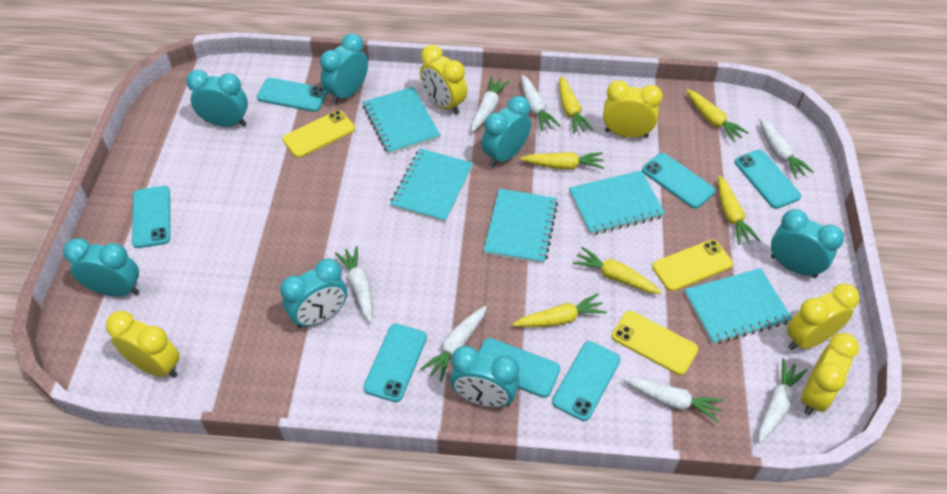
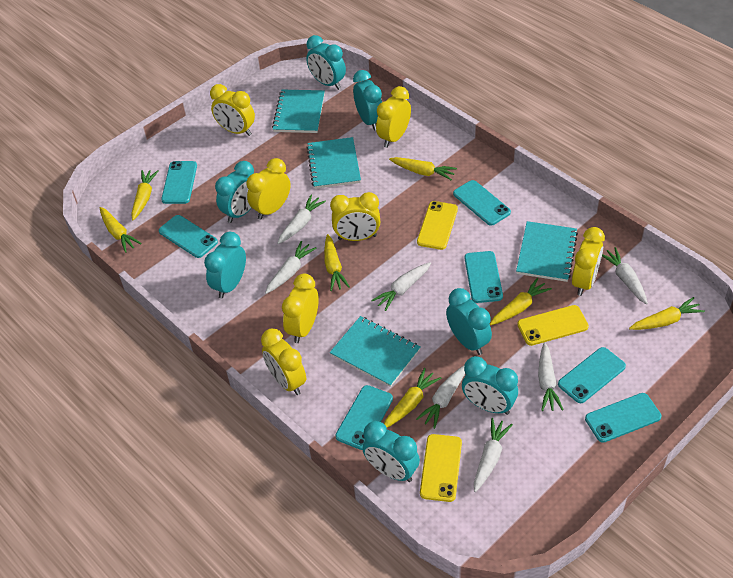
turquoise notebook: [363,87,441,154] [390,148,473,223] [484,189,558,264] [569,170,665,235] [684,268,792,344] = 5 -> [272,90,325,133] [306,137,361,189] [330,316,420,387] [516,221,578,282] = 4
yellow carrot: [512,293,607,327] [520,152,605,169] [559,76,594,134] [572,247,661,294] [686,89,749,142] [718,175,760,245] = 6 -> [100,207,142,253] [131,170,159,220] [324,234,350,291] [384,368,441,428] [389,157,457,180] [490,278,552,325] [629,297,705,330] = 7
yellow clock: [106,311,180,378] [420,45,467,114] [603,80,663,138] [787,283,859,350] [801,333,859,415] = 5 -> [210,84,255,136] [246,158,291,220] [261,329,306,395] [282,274,319,343] [330,192,380,241] [376,86,411,148] [572,227,605,296] = 7

